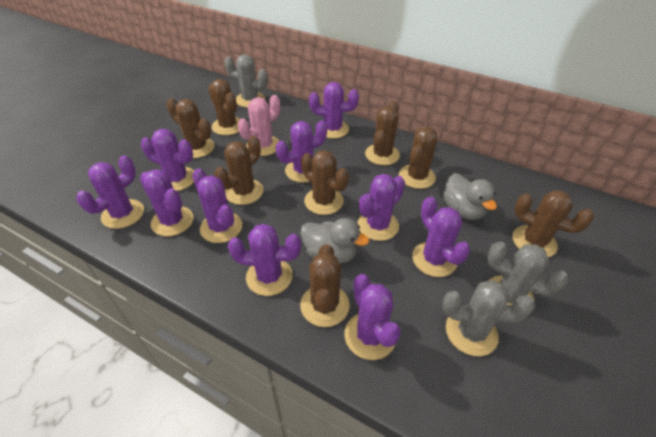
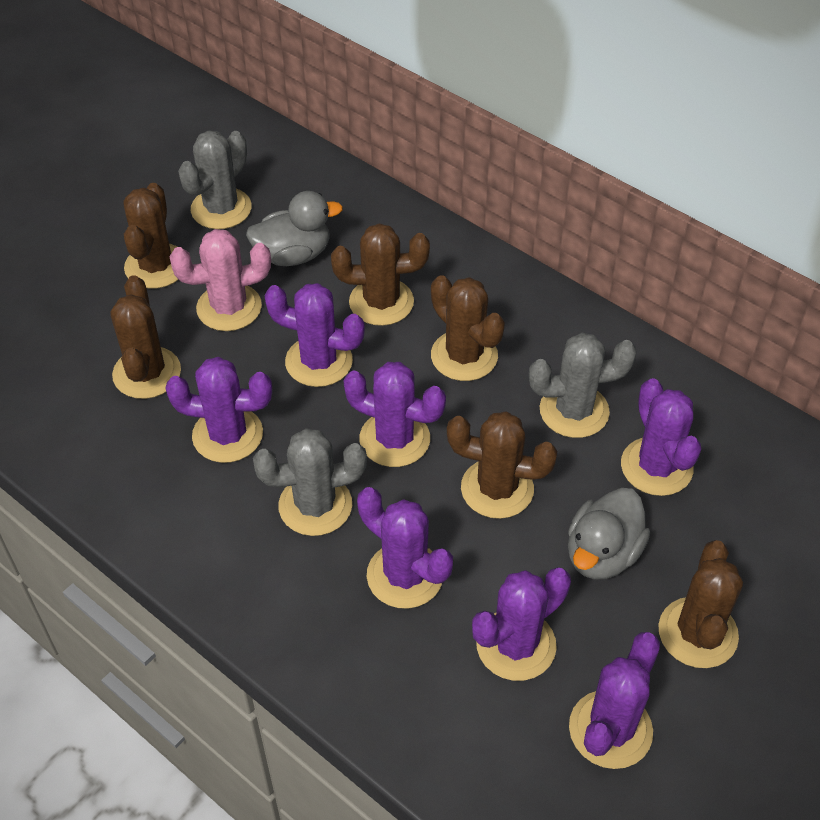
brown cactus: [167,98,214,158] [208,79,240,135] [214,136,263,205] [300,244,350,327] [301,150,349,215] [365,101,400,165] [399,127,437,189] [513,190,594,257] = 8 -> [111,275,181,399] [124,183,179,289] [331,223,430,326] [431,275,505,381] [447,411,557,519] [658,540,743,668] = 6
purple cactus: [77,156,144,229] [140,169,193,236] [141,129,194,191] [192,169,242,243] [228,224,301,296] [276,121,327,183] [309,82,359,138] [344,274,401,360] [357,174,405,241] [412,196,470,277] = 10 -> [165,357,272,463] [264,283,365,387] [343,362,446,467] [357,487,453,609] [472,568,571,681] [569,632,660,769] [621,378,701,496] = 7

